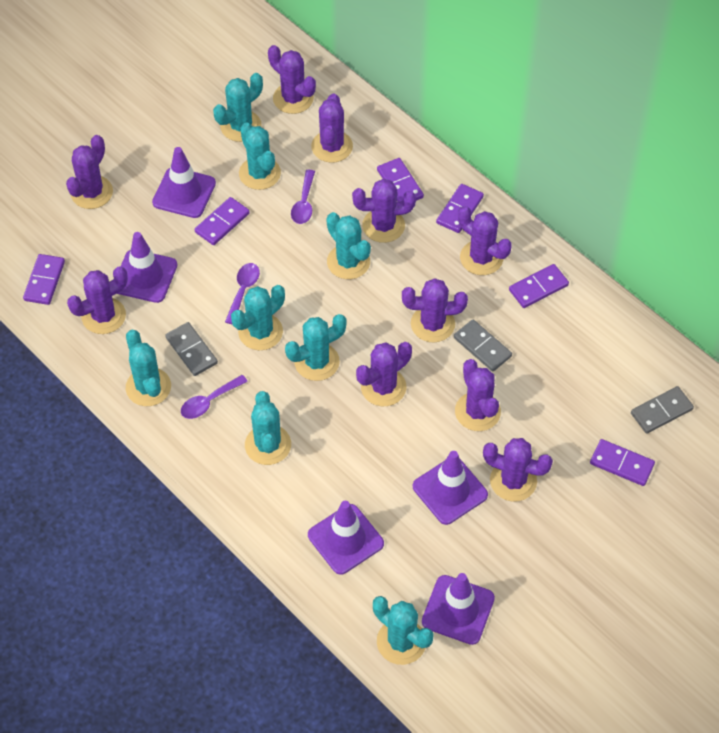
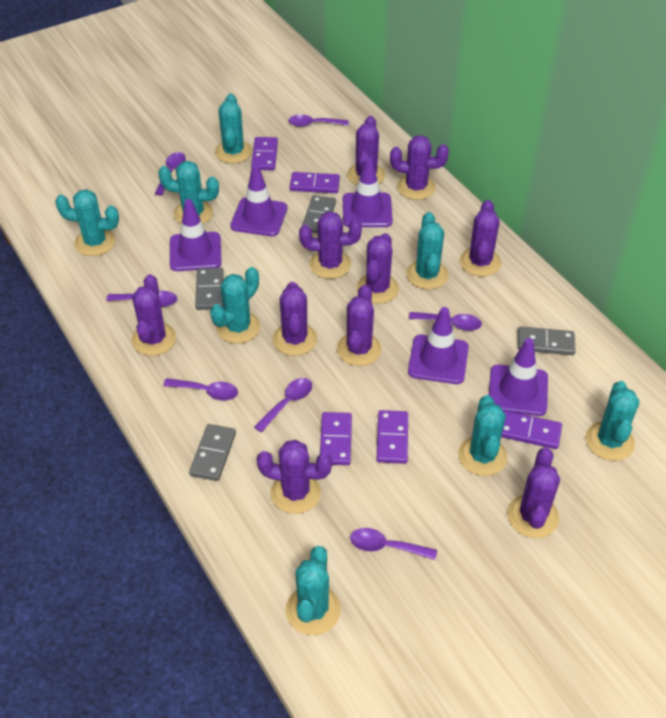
grey domino: [165,322,218,376] [454,319,512,372] [631,386,694,434] = 3 -> [189,424,236,481] [195,267,224,310] [302,195,336,233] [518,326,575,355] = 4
purple domino: [23,254,65,305] [195,197,250,245] [377,158,424,202] [436,184,484,233] [509,264,569,308] [590,439,655,486] = 6 -> [251,137,278,170] [290,172,340,193] [320,412,352,465] [376,410,408,464] [501,410,562,449] = 5
purple spoon: [181,375,248,419] [225,263,260,324] [291,170,315,224] = 3 -> [106,291,177,307] [155,152,186,195] [163,378,238,401] [254,378,312,433] [288,115,348,127] [350,528,437,560] [409,312,482,331] = 7

